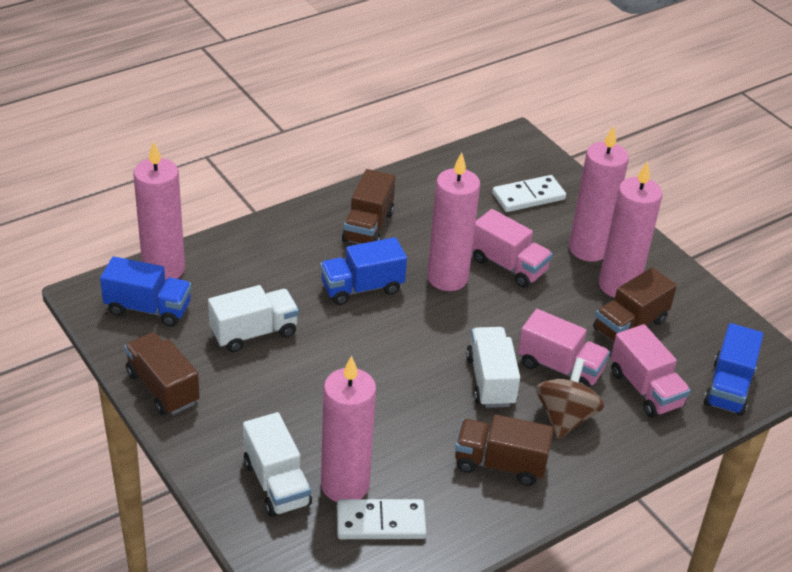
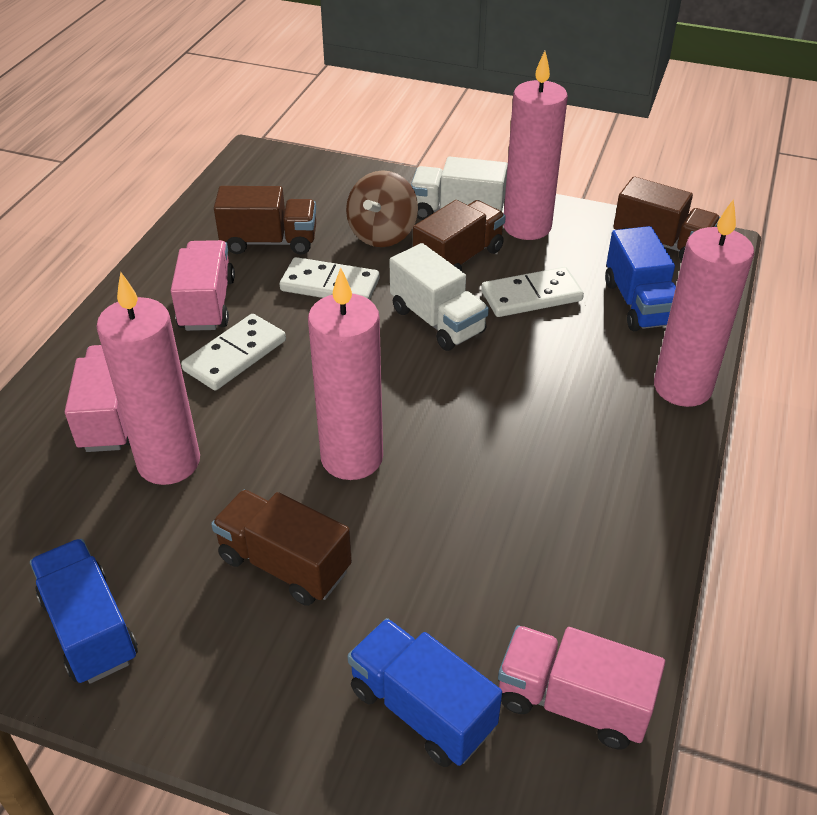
pink candle: [133,141,185,281] [321,356,376,502] [427,153,480,291] [569,126,629,262] [599,161,662,298] = 5 -> [96,272,200,485] [308,267,383,480] [503,51,568,240] [654,199,754,407] = 4
white domino: [337,499,426,539] [492,175,566,212] = 2 -> [181,314,286,390] [280,257,380,300] [481,267,584,317] = 3
white truck: [208,285,299,352] [243,412,312,517] [466,327,520,408] = 3 -> [389,243,489,351] [411,156,508,220] = 2

